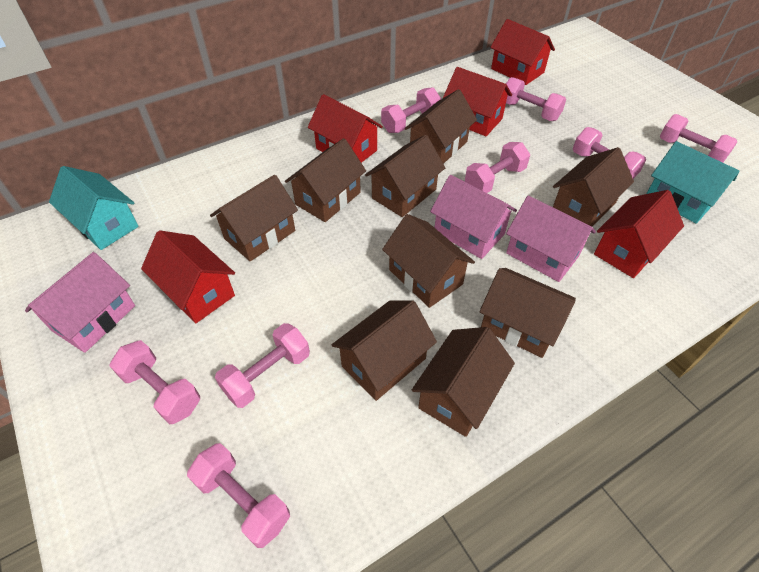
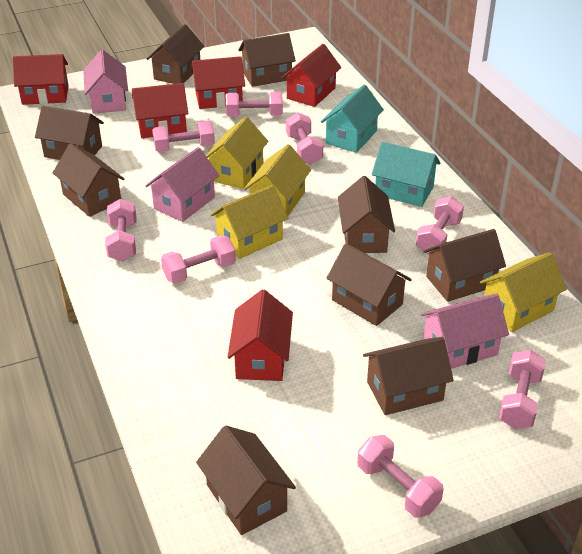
yellow house: none = 0 -> [206,117,268,189] [210,185,288,259] [244,144,311,216] [480,252,567,332] = 4

